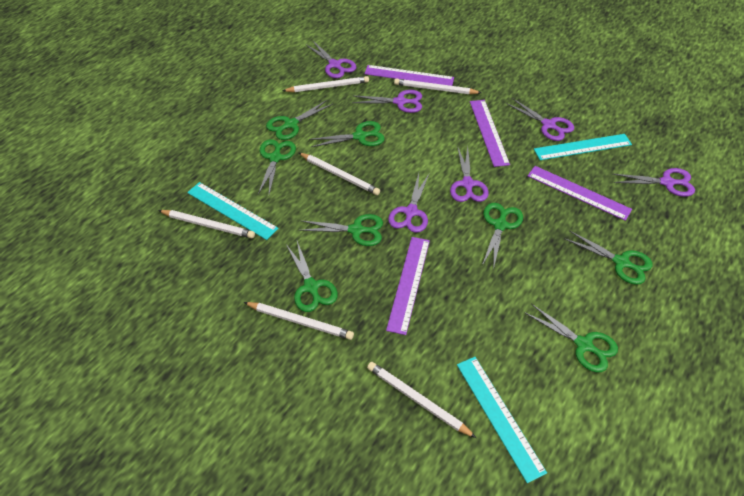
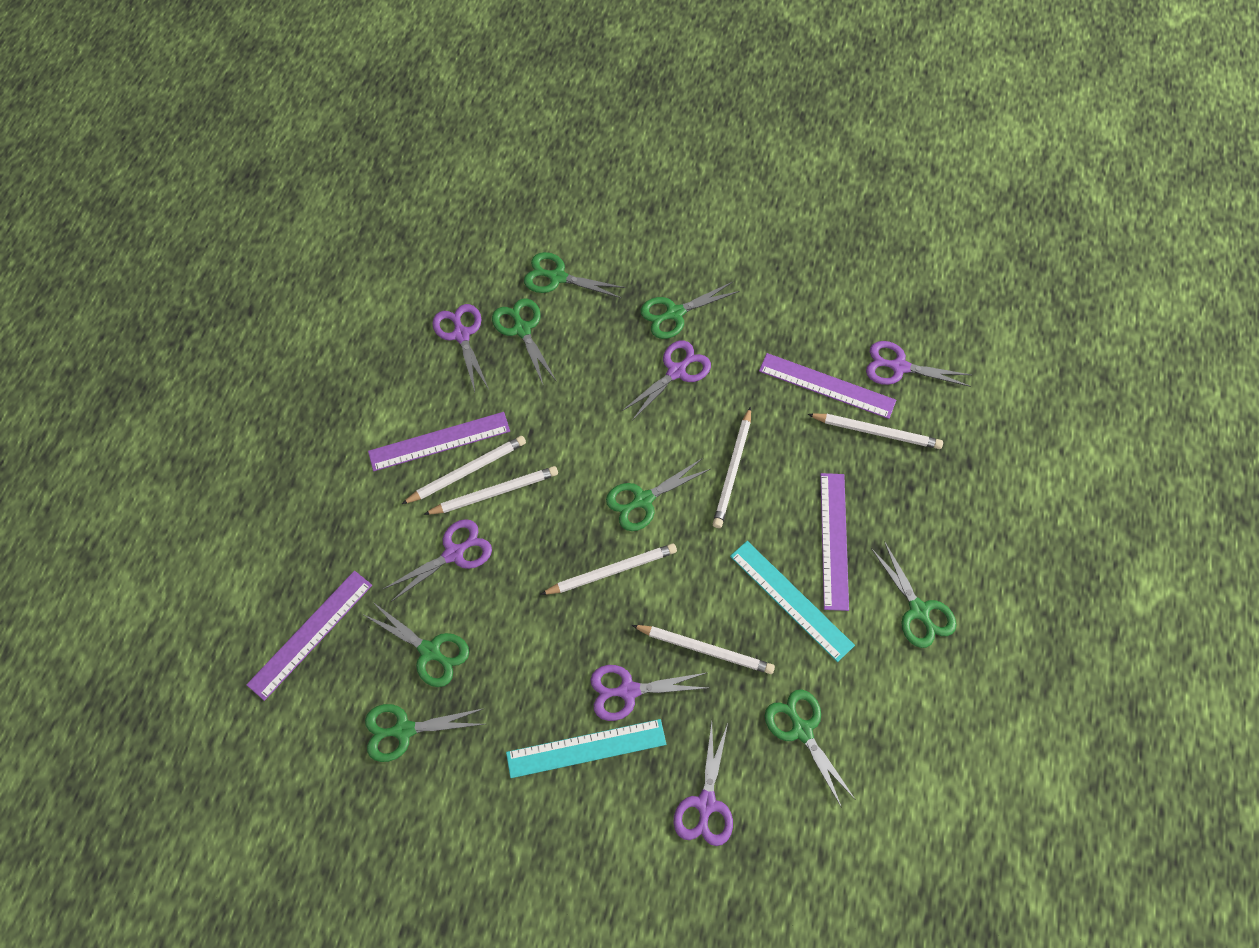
turquoise ruler: [187,182,279,240] [457,357,547,483] [534,134,632,160] = 3 -> [506,719,666,778] [730,541,855,662] = 2

